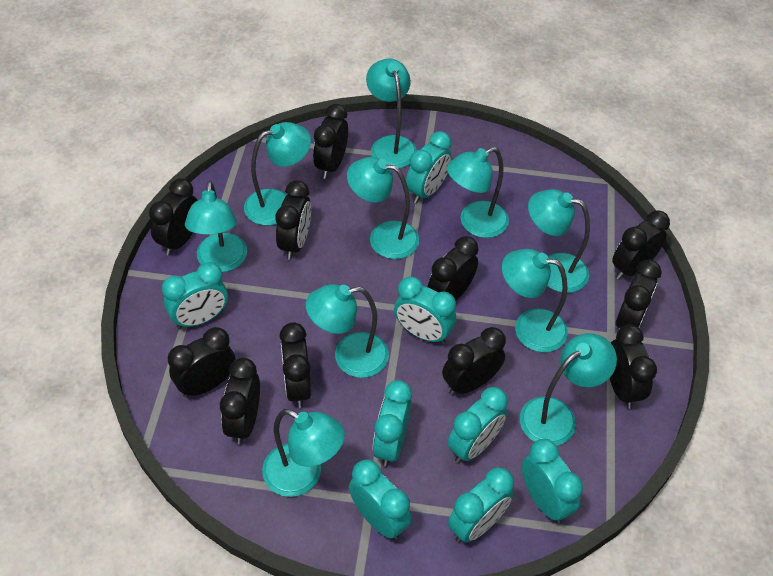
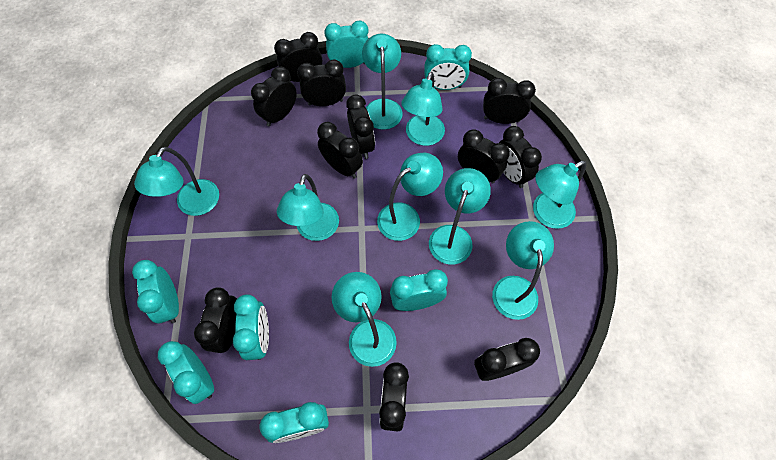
turquoise clock: [162,262,228,329] [349,459,412,539] [373,380,412,467] [394,276,456,344] [406,131,452,204] [447,387,508,463] [448,467,514,543] [522,439,583,523] = 8 -> [132,260,179,324] [158,341,214,404] [233,294,269,360] [260,402,329,443] [324,20,369,68] [390,269,448,311] [424,44,472,90] = 7
turquoise lamp: [185,181,247,272] [244,122,311,226] [262,409,345,497] [306,284,389,378] [347,157,419,259] [366,58,417,168] [447,147,509,238] [502,249,568,352] [520,333,617,446] [528,189,590,293] = 10 -> [134,147,219,216] [277,174,339,241] [331,272,397,367] [362,34,403,130] [377,153,443,241] [401,72,445,146] [429,168,491,265] [492,221,554,320] [533,161,587,229] = 9

